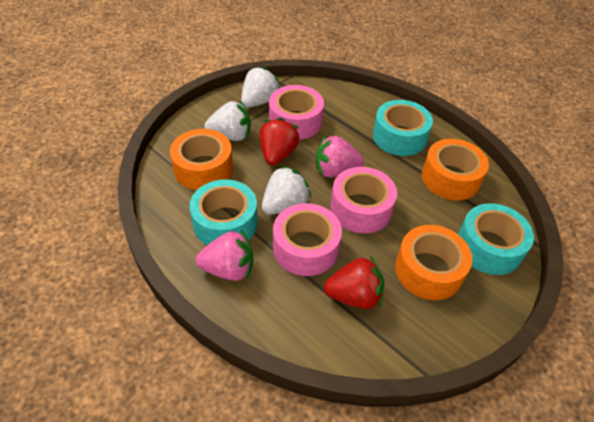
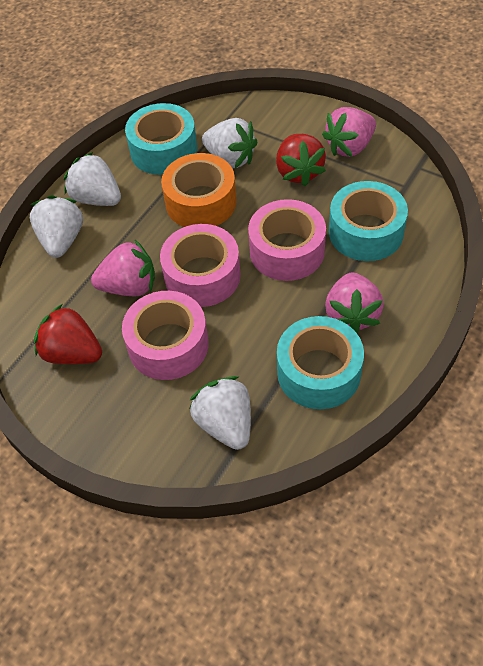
orange tape: [170,129,233,190] [395,225,473,300] [422,139,489,200] = 3 -> [161,153,237,227] = 1
pink strawberry: [196,230,254,281] [316,136,364,178] = 2 -> [91,240,155,297] [322,107,376,157] [325,272,384,333] = 3
white strawberry: [204,101,251,141] [241,66,280,107] [262,165,311,215] = 3 -> [30,195,83,258] [64,152,121,206] [189,376,251,450] [202,118,258,168] = 4

